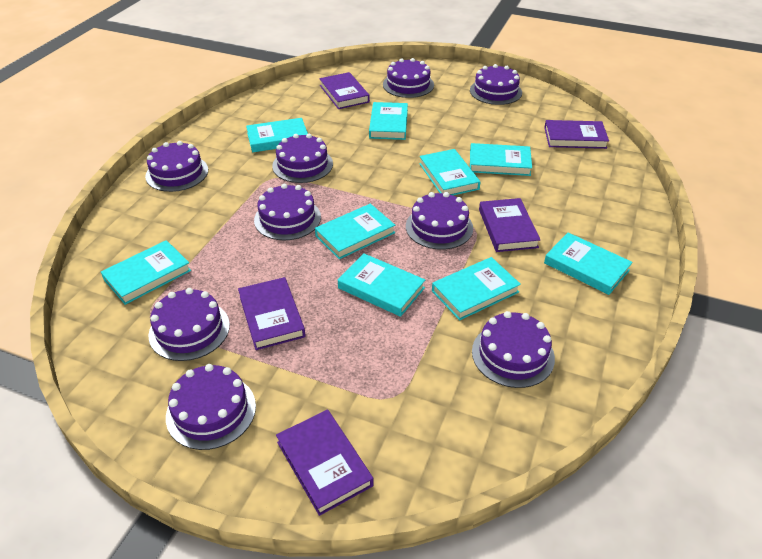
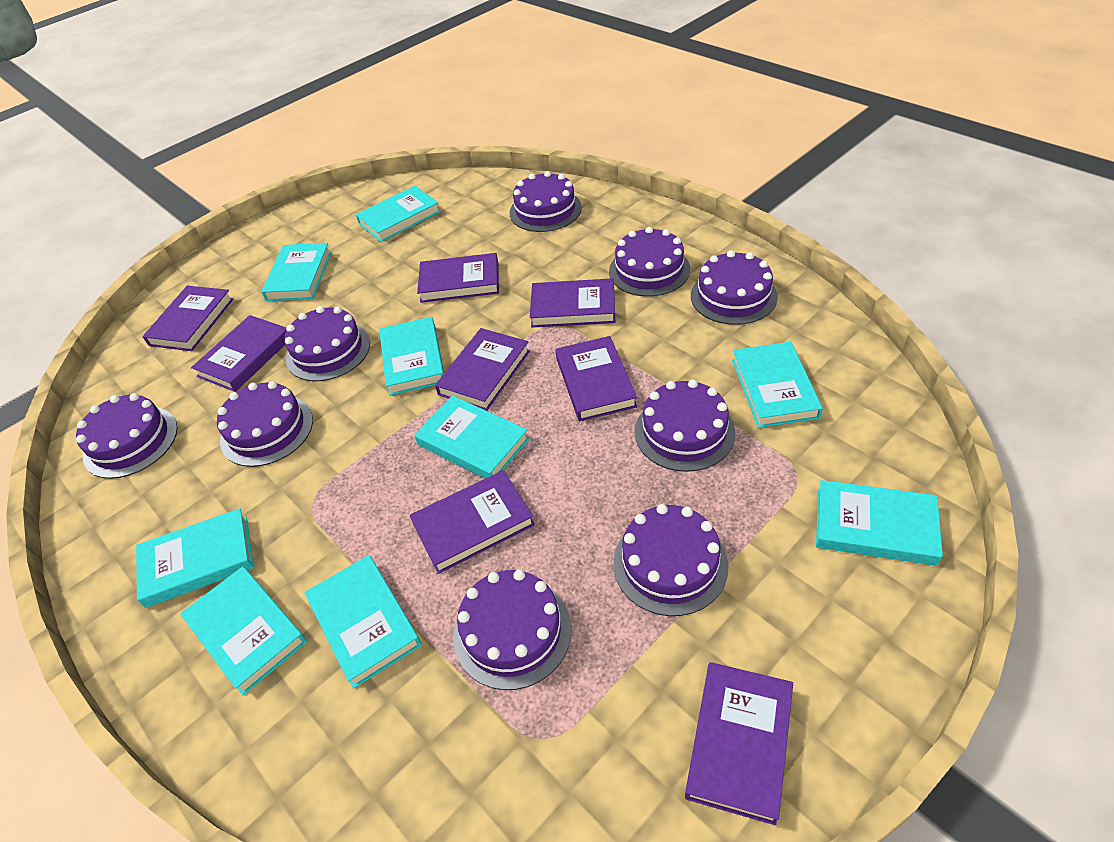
purple book: [238,277,306,350] [276,410,374,516] [319,72,370,109] [479,198,541,252] [544,120,609,149] = 5 -> [142,286,234,351] [191,315,287,392] [410,470,535,574] [417,253,499,303] [435,328,530,411] [530,278,615,328] [555,336,637,421] [685,662,793,825] = 8

